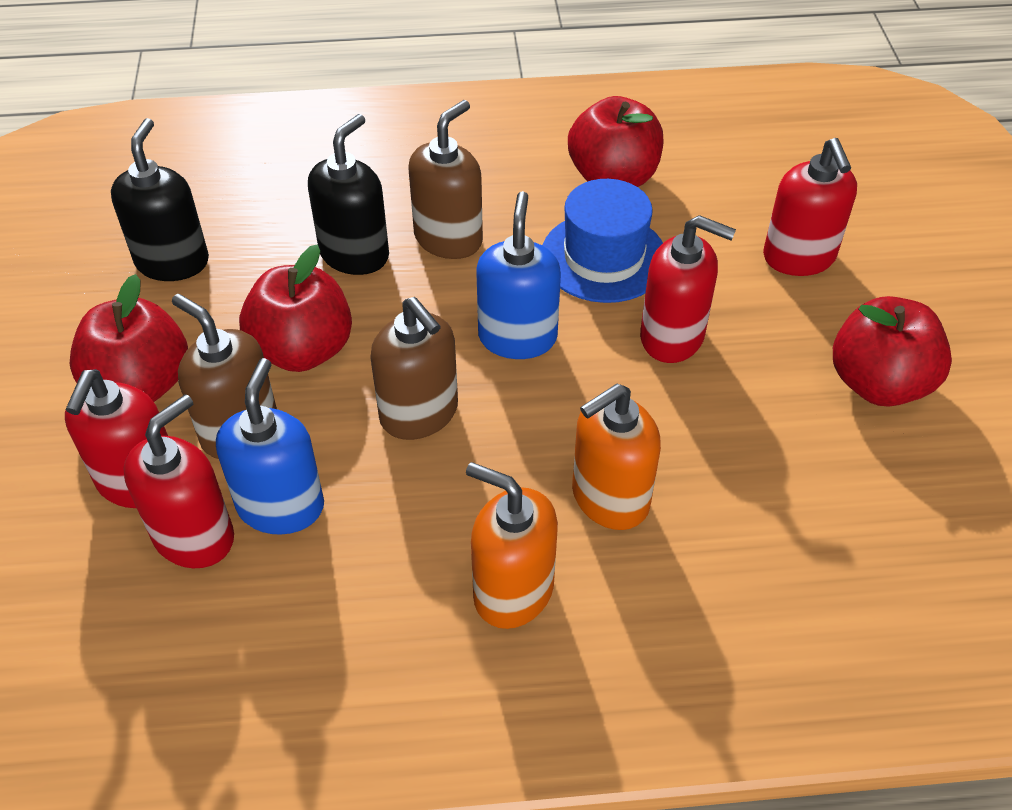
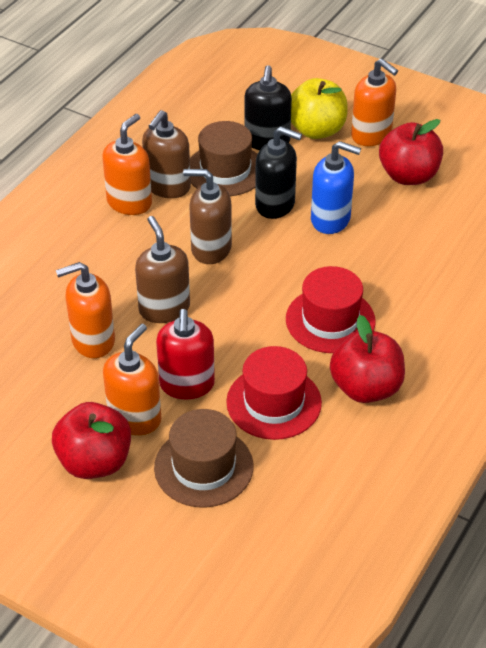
blue hat: [542,179,663,303] = 1 -> none = 0
blue soap dispenser: [216,358,324,534] [476,191,561,359] = 2 -> [311,141,361,234] = 1
brown hat: none = 0 -> [154,409,253,507] [190,121,257,196] = 2
orange soap dispenser: [466,462,558,629] [572,384,661,530] = 2 -> [56,262,115,358] [102,114,152,215] [103,324,161,435] [351,59,398,146] = 4
red apple: [70,274,188,402] [239,245,352,372] [568,96,664,187] [833,296,952,407] = 4 -> [52,402,131,479] [330,315,405,403] [379,119,443,185] = 3
red hat: none = 0 -> [226,346,322,440] [286,266,376,353] = 2
red soap dispenser: [65,369,168,508] [123,394,234,568] [640,215,736,363] [763,138,857,276] = 4 -> [156,309,215,399] = 1
yellow apple: none = 0 -> [291,78,348,139] = 1

